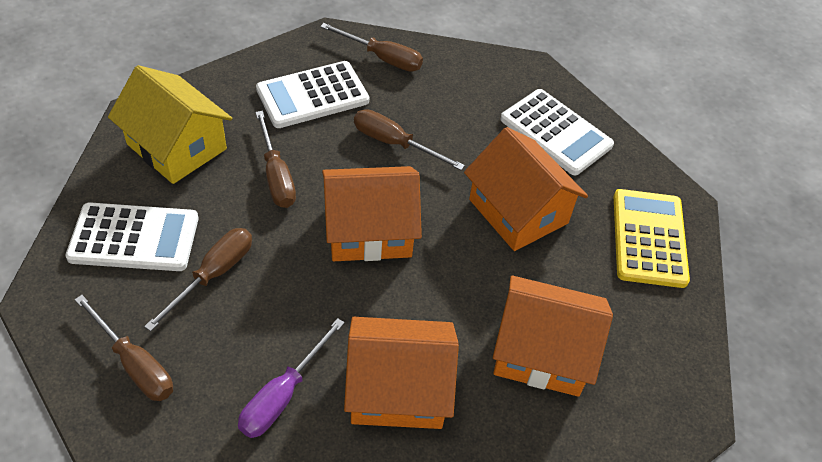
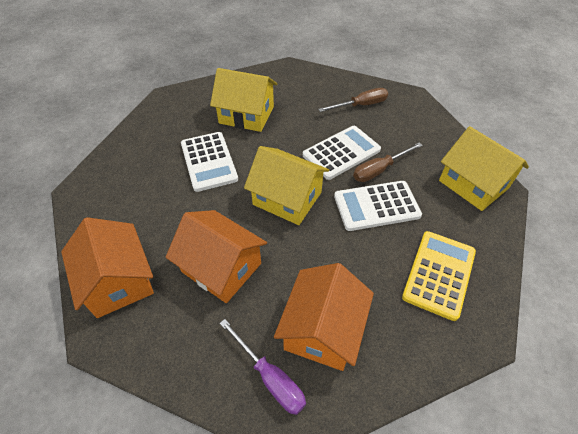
brown screwdriver: [74,295,173,401] [144,228,252,331] [255,111,296,208] [320,23,423,72] [354,109,465,170] = 5 -> [318,88,388,112] [353,142,423,182] = 2
orange house: [322,166,422,261] [344,317,459,429] [464,127,588,251] [493,275,613,397] = 4 -> [61,217,154,318] [166,210,267,303] [274,263,374,371] = 3
yellow house: [108,65,232,184] = 1 -> [210,68,277,132] [244,146,329,225] [439,126,529,211] = 3

